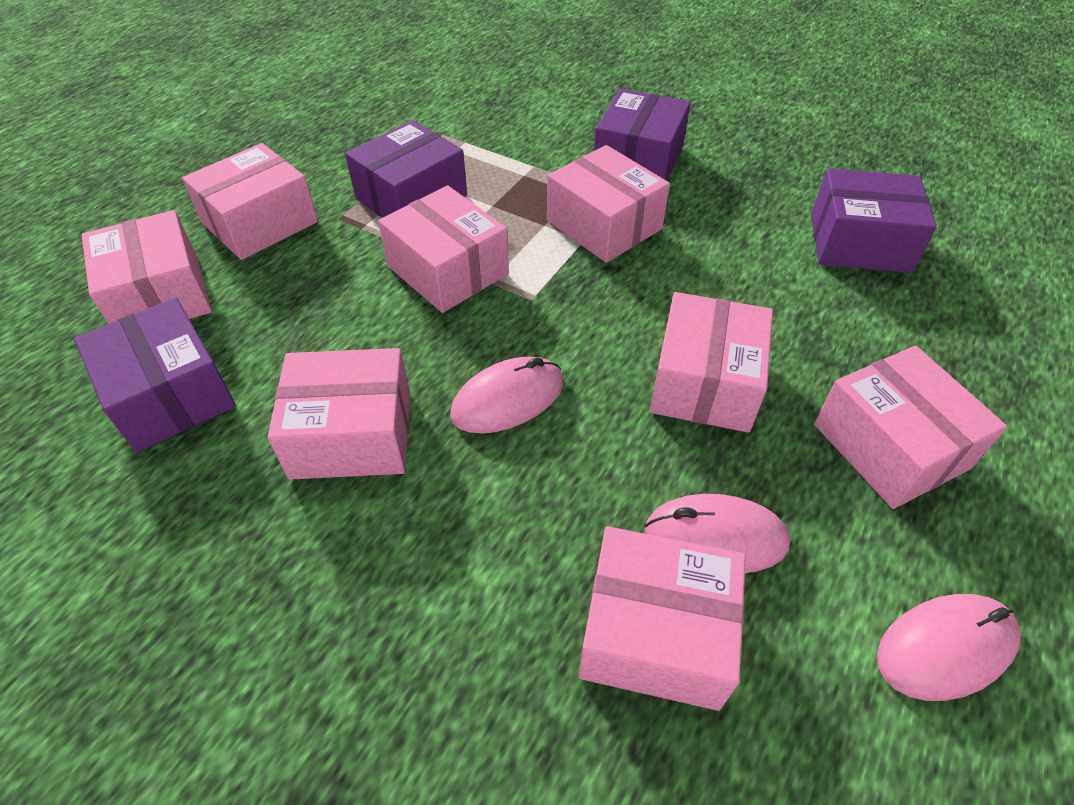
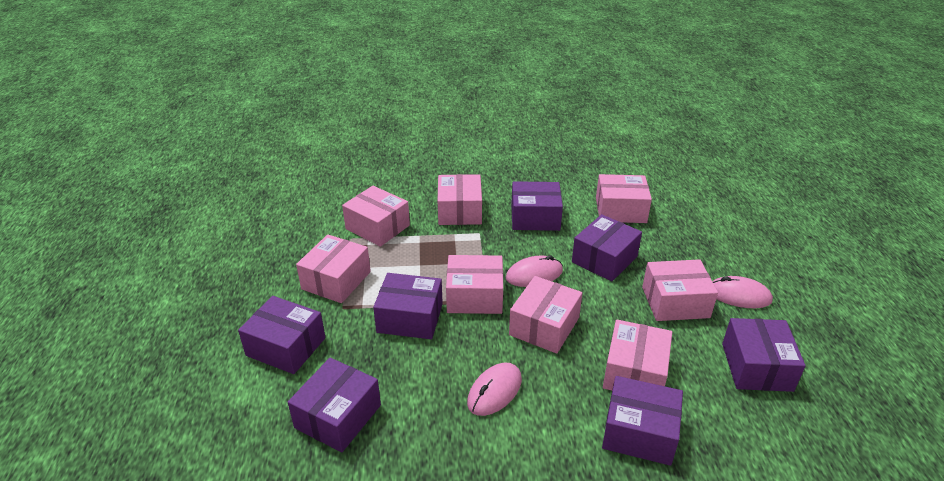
purple box: [74,298,236,452] [345,120,467,218] [594,89,691,181] [811,169,937,273] = 4 -> [238,296,326,374] [288,358,381,452] [373,273,443,339] [511,181,563,231] [572,214,642,281] [602,376,683,466] [722,318,806,392] = 7

